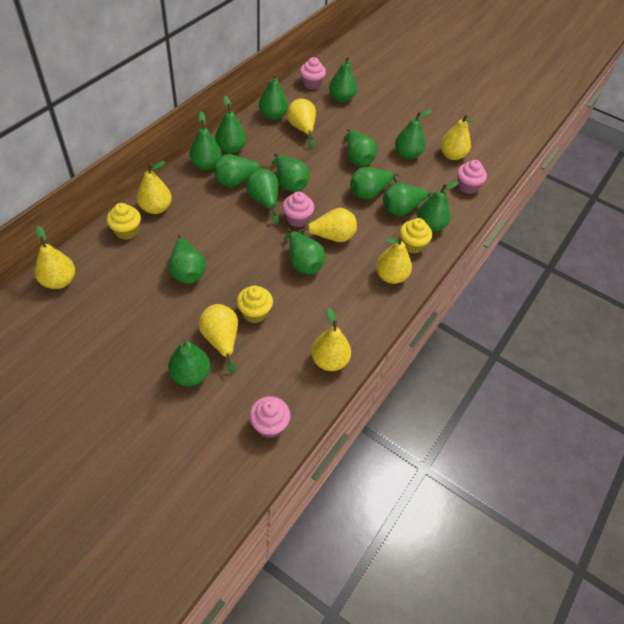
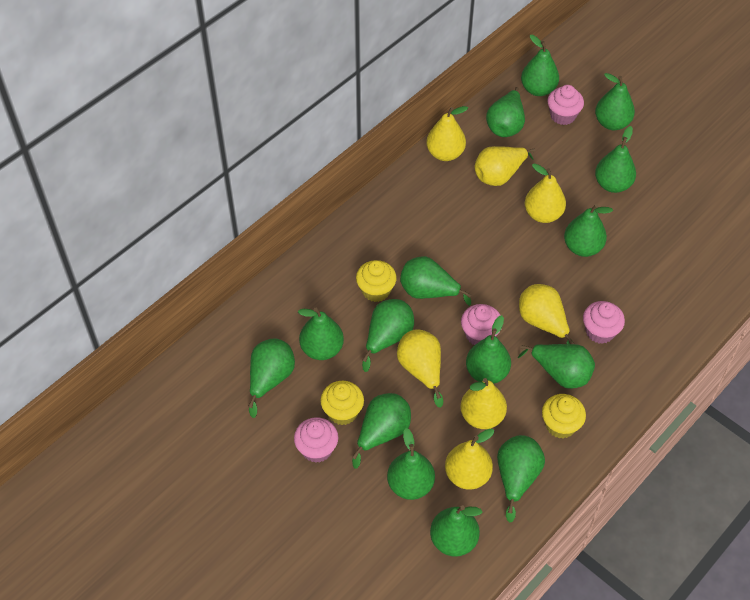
yellow pear: [35,226,75,289] [137,161,172,214] [199,304,238,374] [287,99,316,149] [298,208,357,242] [311,308,351,371] [376,236,412,284] [440,114,475,160] = 8 -> [397,329,443,408] [426,106,468,161] [445,429,494,490] [460,378,507,429] [475,146,536,186] [519,284,575,344] [525,163,566,223] = 7

